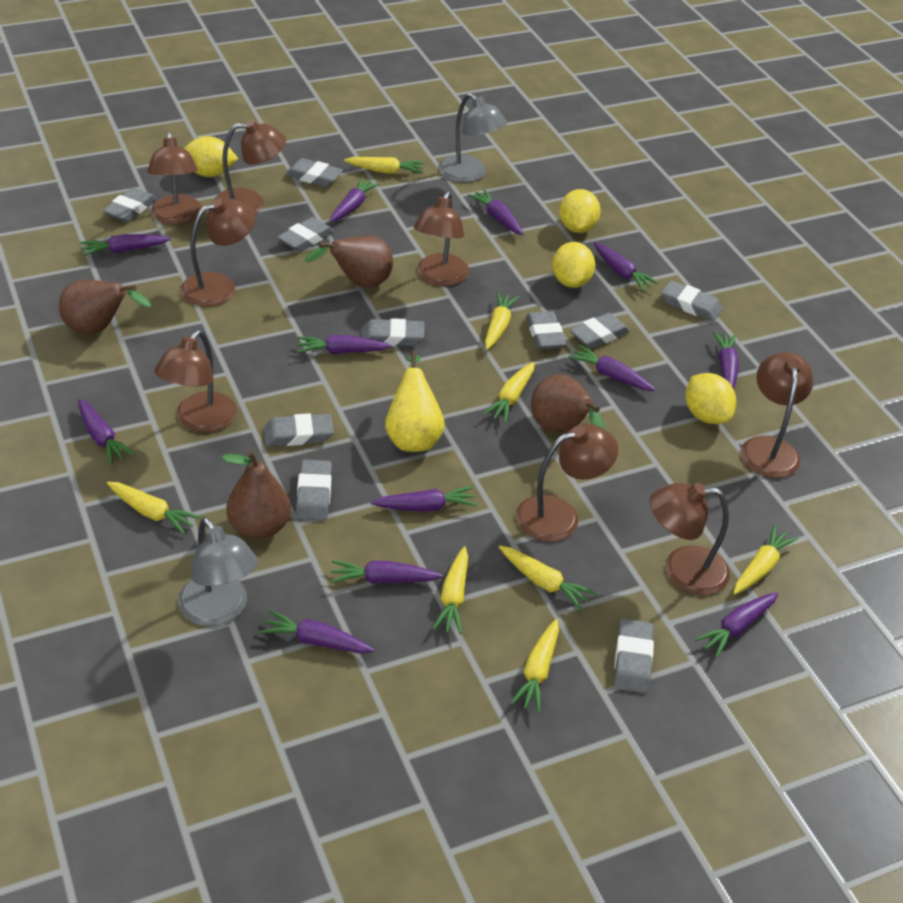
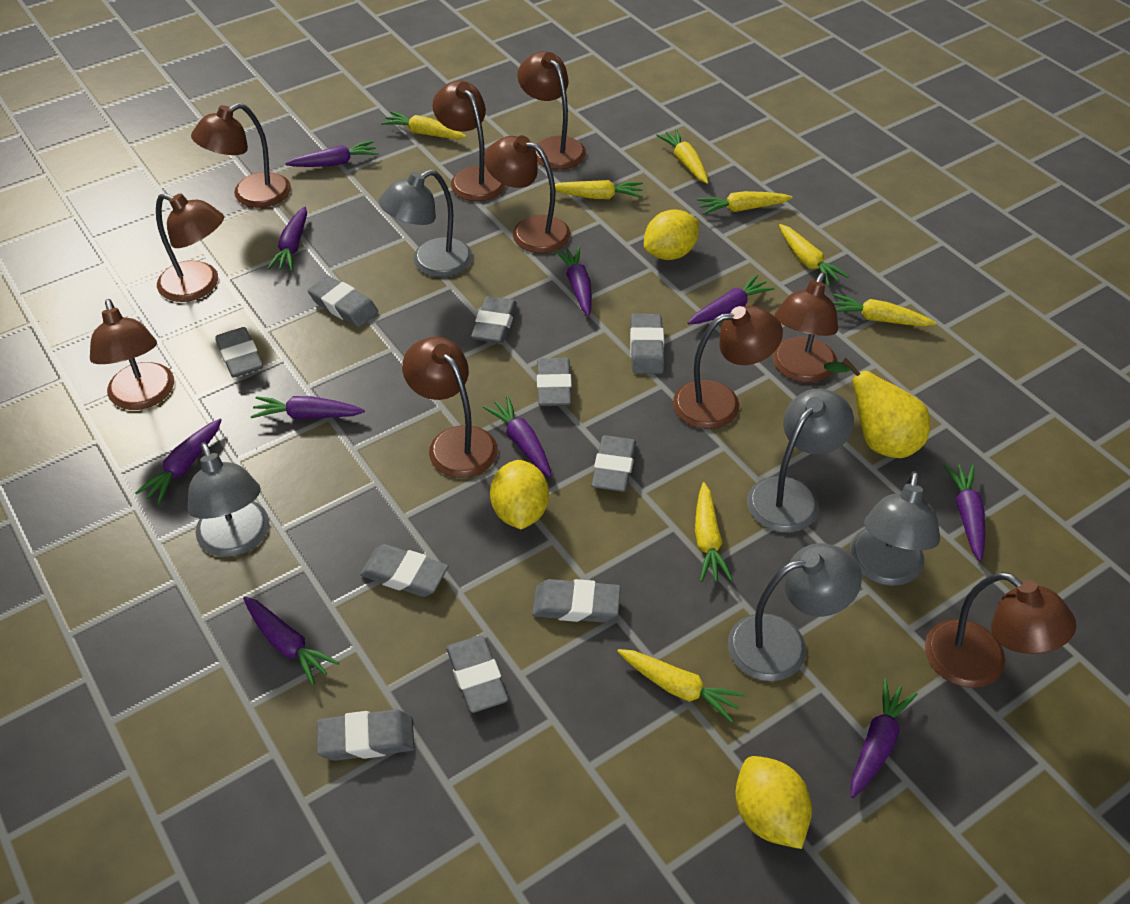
brown lamp: [147,131,202,225] [154,330,237,433] [180,198,255,306] [214,120,286,214] [414,191,469,286] [516,424,618,542] [650,483,730,595] [741,352,813,478] = 8 -> [90,299,174,410] [156,193,224,302] [191,103,291,208] [402,337,498,478] [432,81,506,201] [484,135,571,253] [517,51,586,170] [673,306,783,429] [772,272,838,383] [925,572,1076,688] = 10
brown pear: [59,280,151,334] [222,451,291,539] [305,236,393,288] [531,375,605,433] = 4 -> none = 0
grey lamp: [178,517,258,626] [439,93,507,183] = 2 -> [188,443,269,557] [379,170,473,277] [728,543,862,681] [747,389,854,533] [850,471,940,586] = 5
purple carrot: [78,399,135,465] [80,234,171,256] [259,610,375,653] [297,335,392,354] [330,178,380,222] [331,560,443,584] [371,486,477,512] [468,189,523,235] [568,345,655,391] [594,242,659,291] [694,592,778,658] [713,332,739,389] = 12 -> [135,419,222,504] [243,596,339,685] [250,396,365,419] [267,206,307,271] [285,141,378,167] [483,396,552,477] [555,247,592,316] [688,275,775,325] [851,679,918,798] [944,464,985,562] = 10
yellow lemon: [184,136,238,177] [552,242,595,288] [559,189,601,233] [685,373,736,424] = 4 -> [490,460,549,529] [644,209,699,260] [735,756,812,849] = 3

